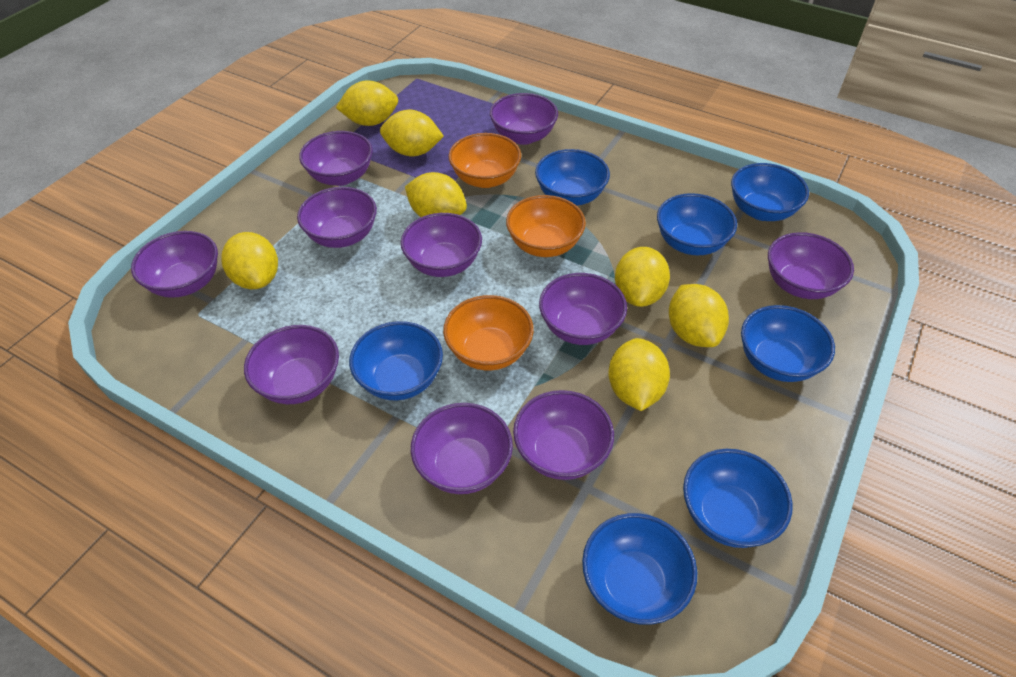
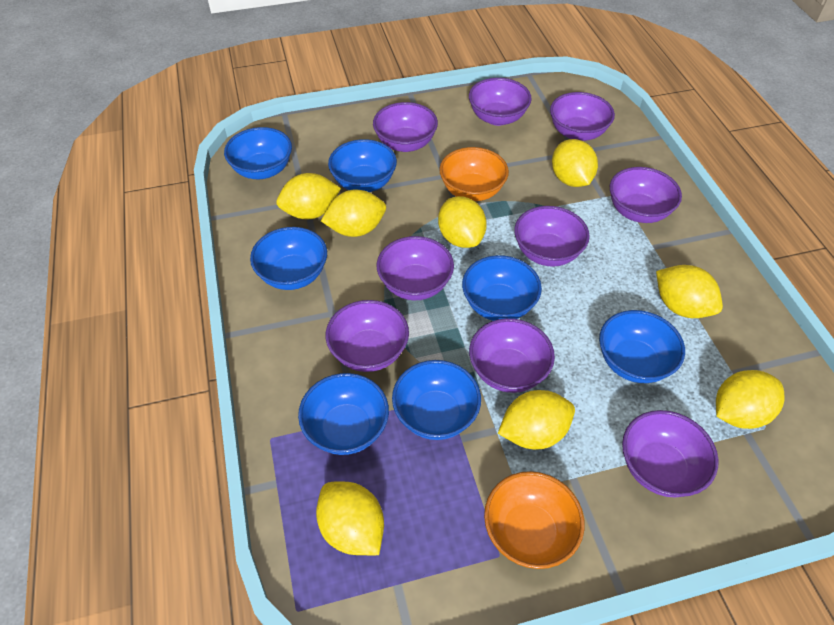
orange bowl: [443,295,534,371] [449,133,521,188] [506,195,586,257] = 3 -> [439,147,509,201] [484,471,585,569] = 2
purple bowl: [131,231,218,298] [244,325,339,404] [297,187,377,248] [299,131,373,186] [401,213,482,277] [411,403,513,494] [490,93,558,145] [513,390,614,480] [539,273,627,345] [768,232,854,299] = 10 -> [326,300,409,372] [373,102,438,152] [377,236,454,300] [469,78,532,126] [469,318,555,393] [514,206,590,267] [550,92,615,141] [610,167,682,223] [622,410,719,497] = 9
yellow lemon: [222,232,278,289] [336,80,398,126] [380,110,444,156] [405,172,467,217] [608,338,670,411] [615,247,670,307] [669,284,729,347] = 7 -> [277,173,341,219] [316,481,384,556] [321,190,386,237] [438,196,487,248] [498,390,575,450] [552,139,598,187] [656,265,723,318] [716,370,785,429] = 8

